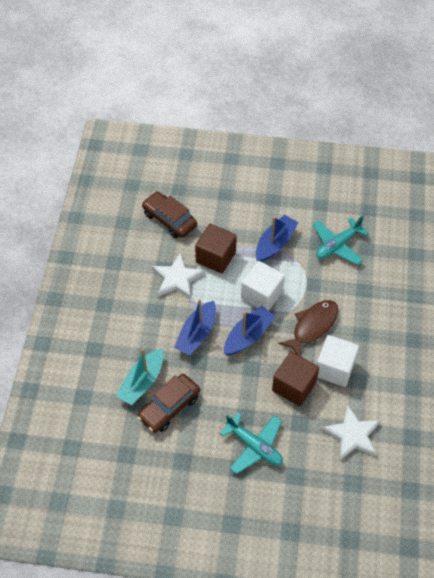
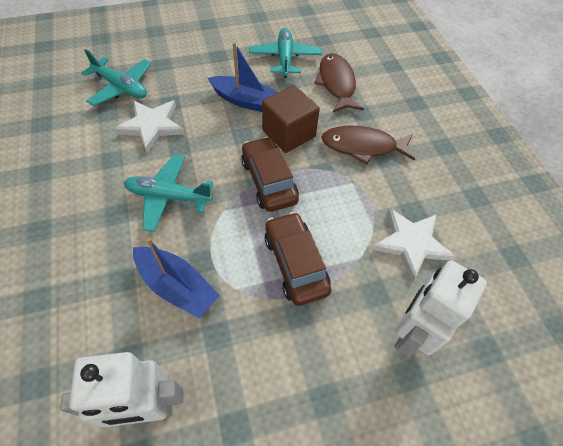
blue boat: [174,299,216,355] [224,306,275,355] [256,215,299,262] = 3 -> [133,238,220,319] [208,42,278,112] = 2
brown cube: [195,224,237,273] [272,352,319,406] = 2 -> [262,85,320,153] = 1
brown fish: [278,300,338,356] = 1 -> [314,53,364,113] [321,125,415,164] = 2
turquoise boat: [116,348,164,405] = 1 -> none = 0
turquoise plane: [220,413,283,474] [313,215,369,265] = 2 -> [81,49,152,106] [124,154,213,232] [249,28,322,78] = 3
white cube: [241,261,285,311] [317,335,359,387] = 2 -> none = 0
white robot: none = 0 -> [60,352,183,427] [394,260,487,357] = 2

